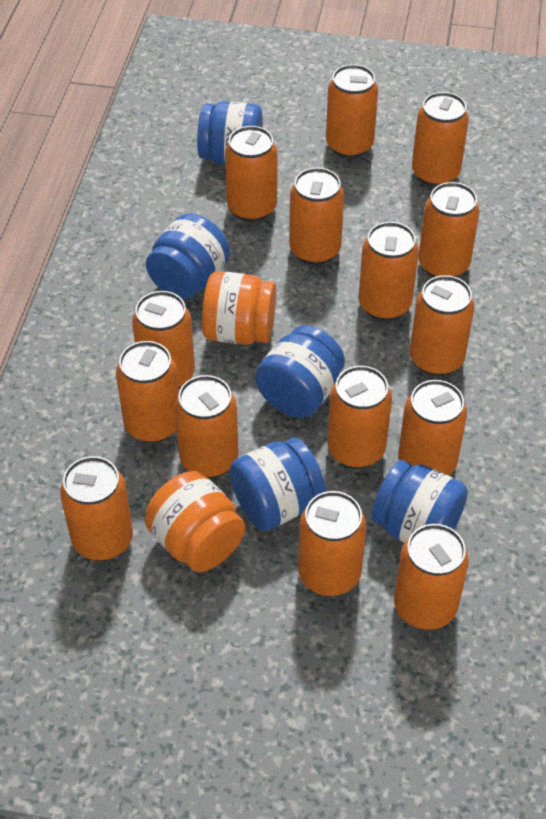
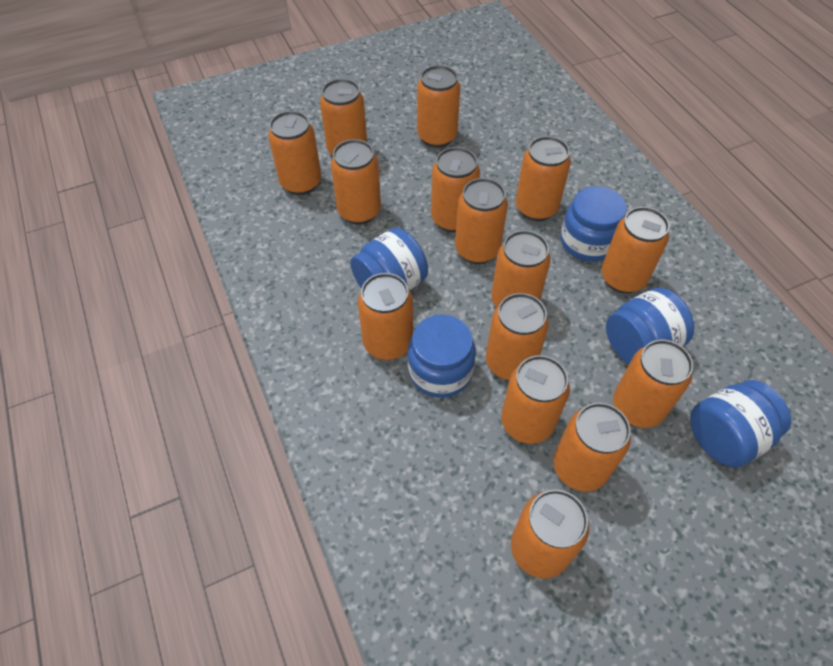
orange jar: [144,471,245,572] [202,271,276,345] = 2 -> none = 0

